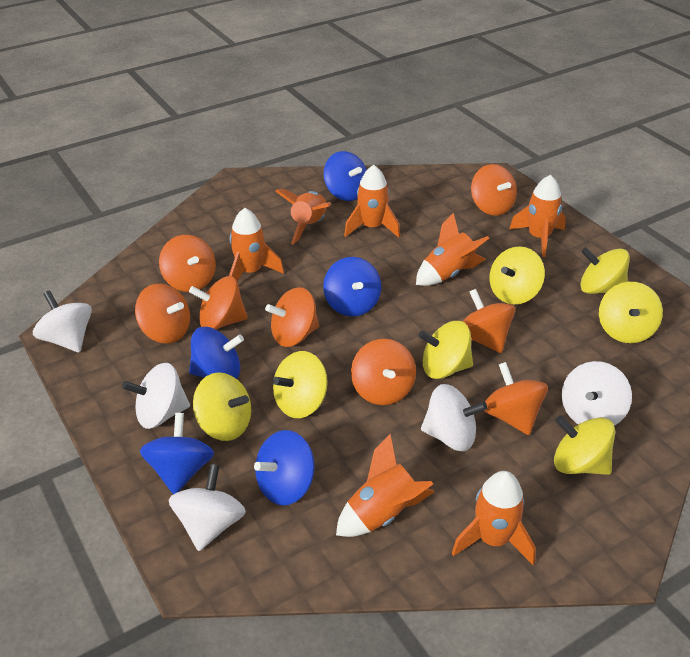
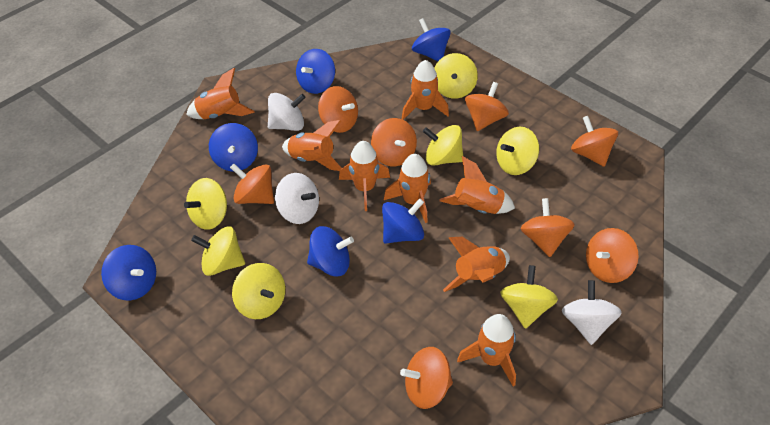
blue spinning top: [140,413,214,494] [189,327,244,379] [254,430,315,506] [323,151,367,201] [323,257,381,317] = 5 -> [101,245,156,300] [209,123,258,171] [296,49,335,94] [307,226,354,277] [382,198,424,244] [412,18,451,61] = 6
orange rocket: [229,208,284,281] [275,189,331,245] [336,434,434,537] [344,165,400,238] [416,213,489,286] [452,471,536,565] [510,175,566,257] = 7 -> [186,68,255,119] [282,120,341,171] [339,141,390,211] [384,154,431,223] [402,60,449,120] [439,156,515,214] [443,237,510,292] [457,314,516,386] = 8
white spinning top: [33,290,92,353] [122,363,190,429] [169,464,246,551] [421,384,487,451] [562,361,632,426] = 5 -> [268,93,306,131] [275,173,319,224] [562,280,622,345] = 3

